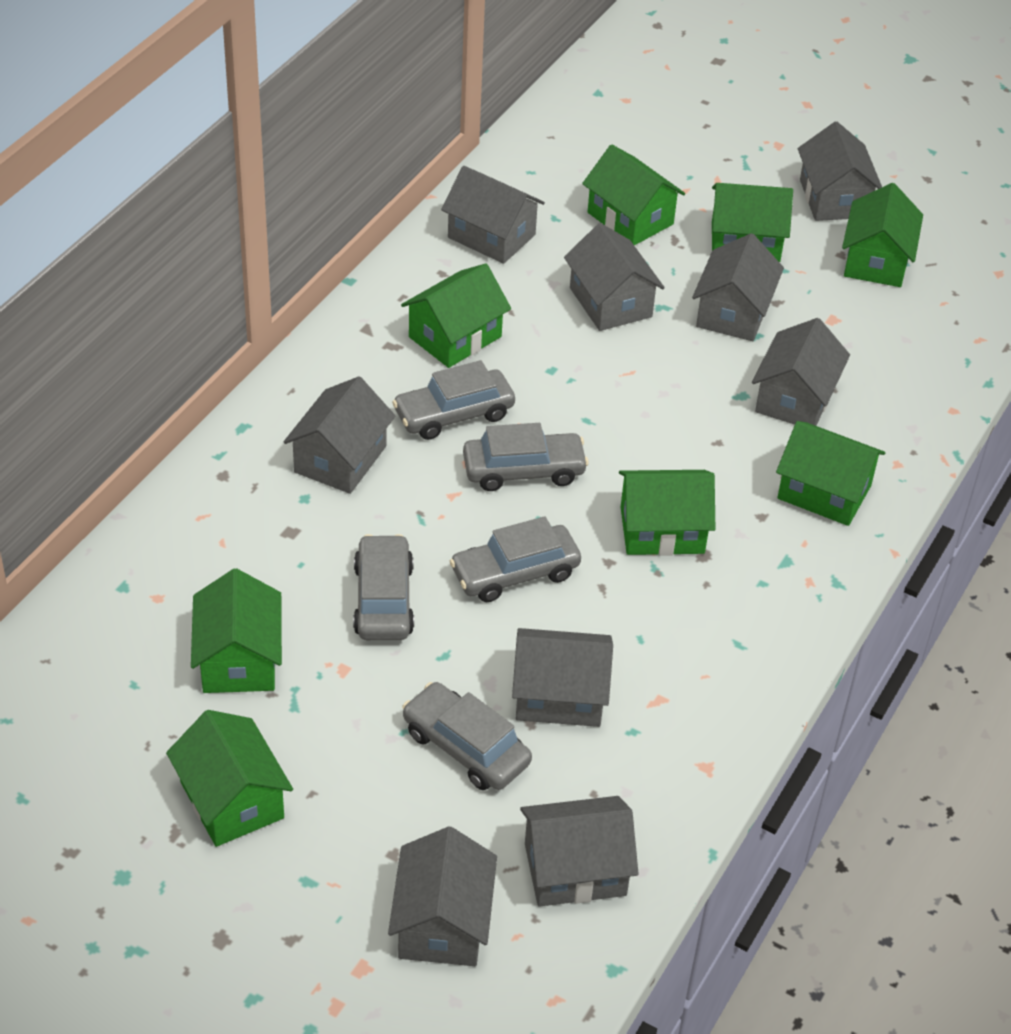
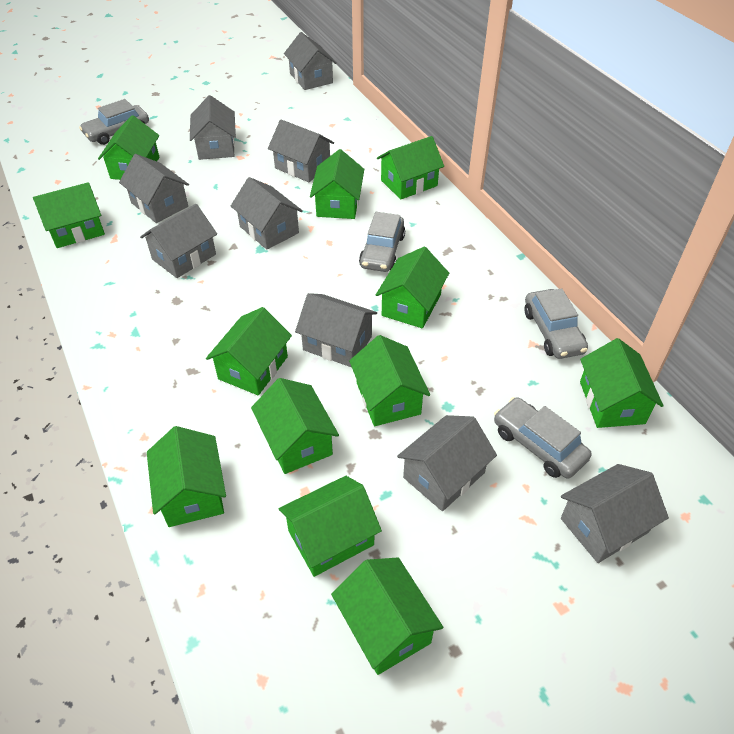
green house: [166,710,293,847] [191,568,282,693] [401,263,511,368] [582,144,685,245] [619,470,715,556] [712,183,793,262] [776,421,885,526] [842,183,923,287] = 8 -> [33,182,105,248] [98,115,159,180] [147,426,226,527] [206,307,292,395] [251,378,339,474] [279,476,382,577] [310,149,364,219] [331,558,443,675] [349,335,430,426] [376,247,449,328] [377,136,444,199] [580,338,664,428] = 12
grey car: [353,534,414,640] [392,360,515,440] [402,682,532,790] [450,516,581,602] [463,423,589,491] = 5 -> [79,99,149,145] [359,212,405,272] [494,397,592,479] [524,288,588,359] = 4

